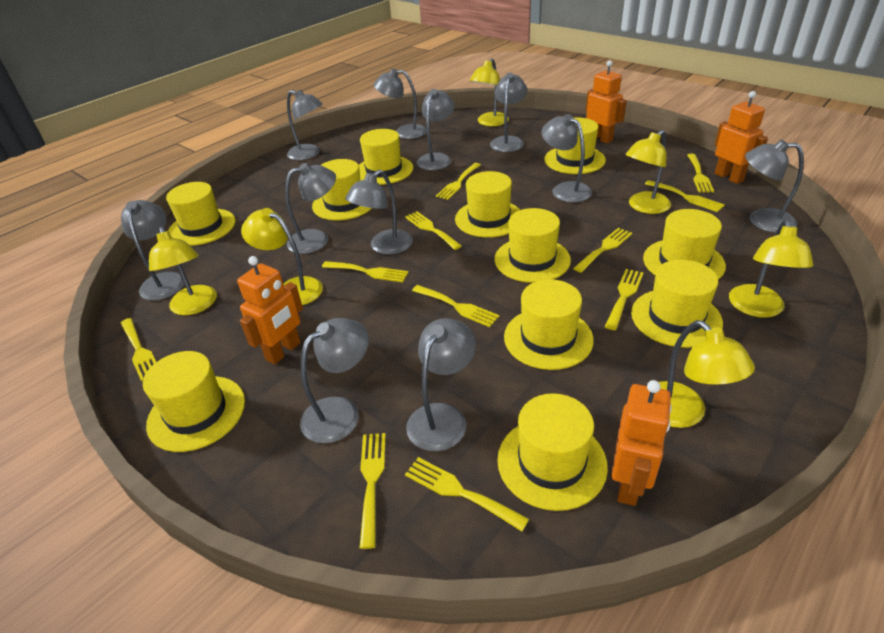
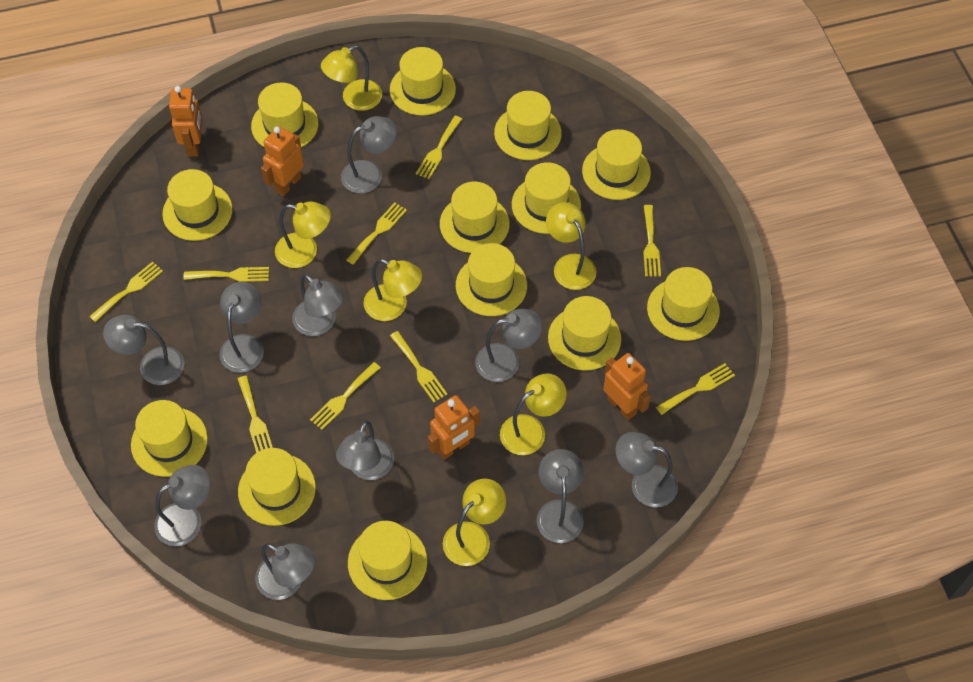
grey lamp: [121,200,184,301] [285,163,336,254] [287,89,323,160] [300,318,369,444] [345,170,413,254] [374,69,427,139] [406,318,476,451] [417,89,455,170] [490,73,527,152] [541,114,592,202] [745,140,804,233] = 11 -> [103,315,184,385] [154,465,210,546] [220,282,264,373] [255,543,315,600] [292,274,344,336] [336,421,394,480] [341,116,397,194] [475,309,543,382] [537,449,584,543] [616,432,678,507] = 10
yellow fork: [121,318,156,381] [322,261,409,283] [360,433,386,549] [405,211,462,250] [405,457,529,531] [412,285,499,327] [436,163,481,200] [573,228,632,273] [605,269,644,330] [645,180,725,212] [687,154,714,193] = 11 -> [89,262,163,322] [183,267,269,282] [238,376,273,453] [310,362,381,430] [346,202,407,265] [390,331,448,402] [416,116,462,179] [643,205,661,276] [656,363,735,415] = 9
yellow hat: [143,351,245,452] [166,182,235,246] [312,159,372,220] [359,129,413,185] [455,171,520,238] [495,208,571,283] [497,393,608,511] [504,279,594,370] [545,118,606,174] [631,260,723,348] [643,209,726,280] = 11 -> [131,400,208,477] [162,169,233,241] [238,448,316,526] [251,83,318,148] [348,521,428,600] [390,47,456,116] [440,182,510,253] [456,243,527,316] [494,91,562,160] [512,162,581,234] [548,296,621,370] [582,129,651,200] [647,267,720,341] = 13

